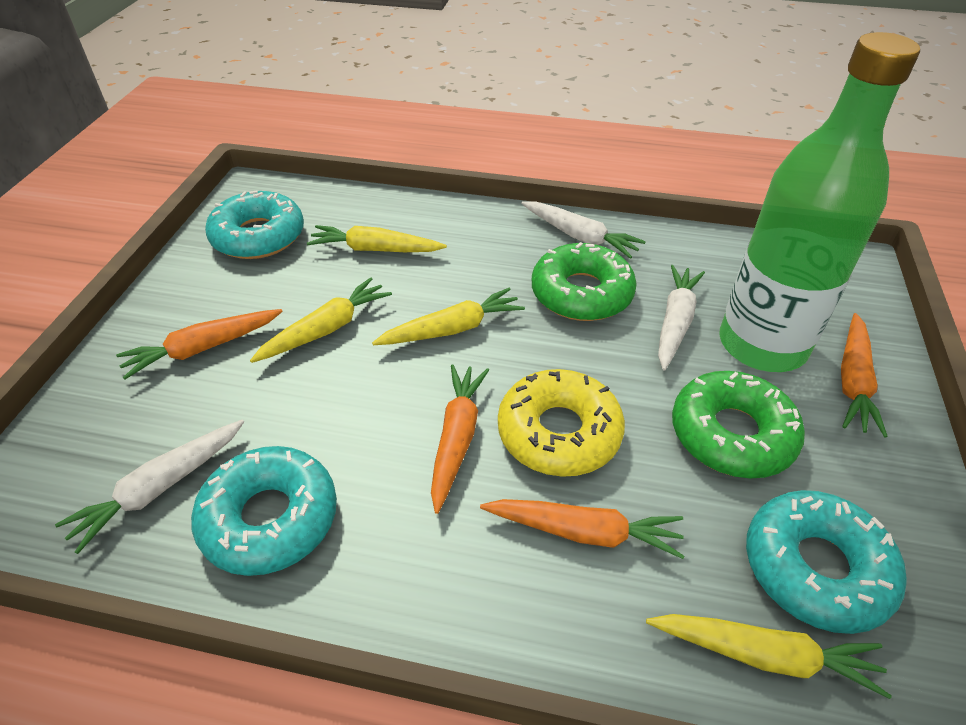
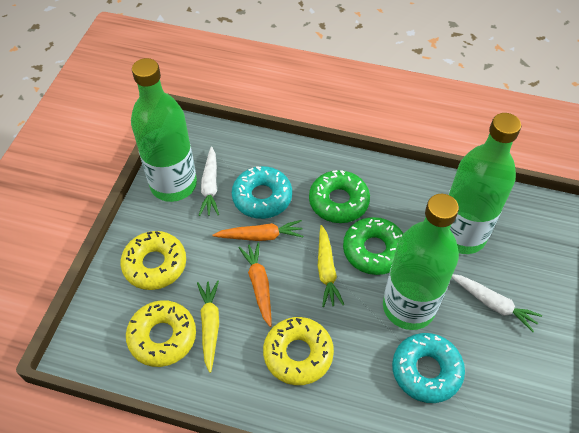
green bottle: [720,32,920,372] = 1 -> [131,58,197,202] [383,194,459,330] [448,113,521,254] = 3
orange carrot: [116,309,283,379] [431,364,489,514] [480,499,684,559] [841,313,888,437] = 4 -> [212,220,304,241] [239,243,272,327] = 2
turquoise donut: [191,446,337,576] [205,190,304,259] [746,490,907,634] = 3 -> [232,166,292,219] [392,333,465,403] = 2
white carrot: [55,420,244,554] [521,201,646,259] [658,265,705,371] = 3 -> [199,146,219,216] [452,274,542,332] = 2
yellow carrot: [250,278,392,363] [307,225,447,252] [372,288,525,345] [646,614,892,699] = 4 -> [197,281,219,373] [318,225,344,307] = 2
yellow donut: [498,369,625,477] = 1 -> [121,231,186,290] [126,300,196,367] [263,317,334,385] = 3

